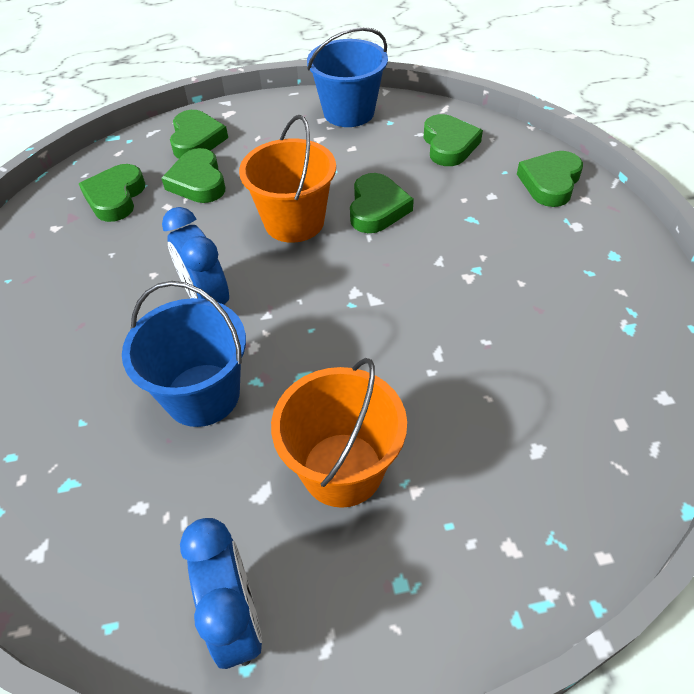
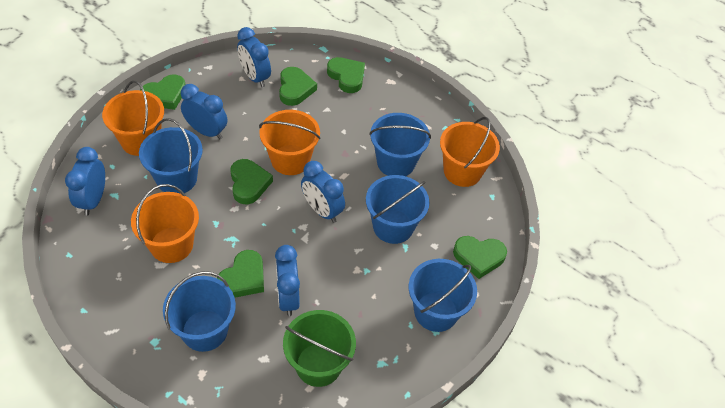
blue bucket: [122,281,246,427] [307,27,388,127] = 2 -> [139,118,203,194] [163,271,236,352] [366,175,430,244] [369,113,431,176] [409,259,477,332] = 5
blue clock: [162,207,229,305] [180,518,262,669] = 2 -> [65,147,105,215] [181,84,227,139] [237,27,271,88] [275,245,300,316] [301,161,345,223] = 5
green bucket: none = 0 -> [283,310,356,387] = 1
orange bucket: [239,115,336,243] [271,358,407,508] = 2 -> [102,81,164,156] [131,184,199,263] [259,110,320,175] [440,117,500,187] = 4

